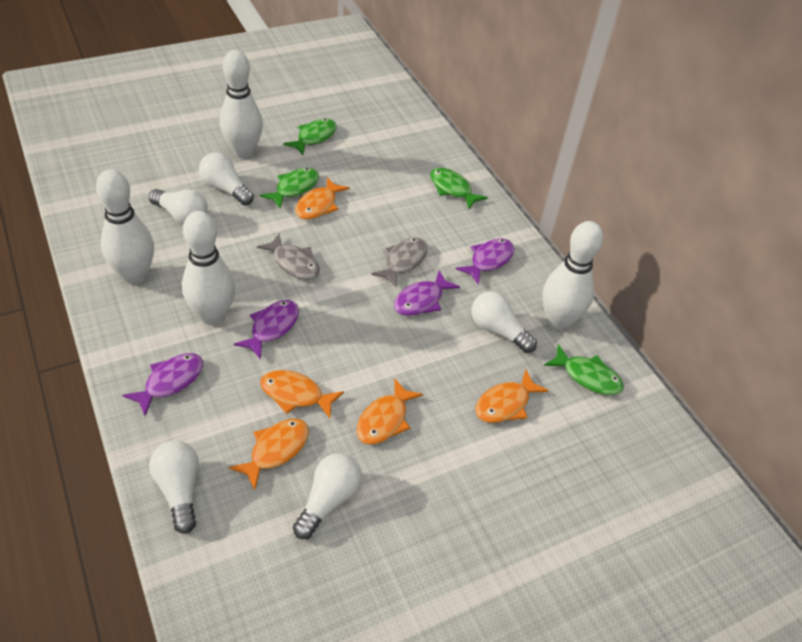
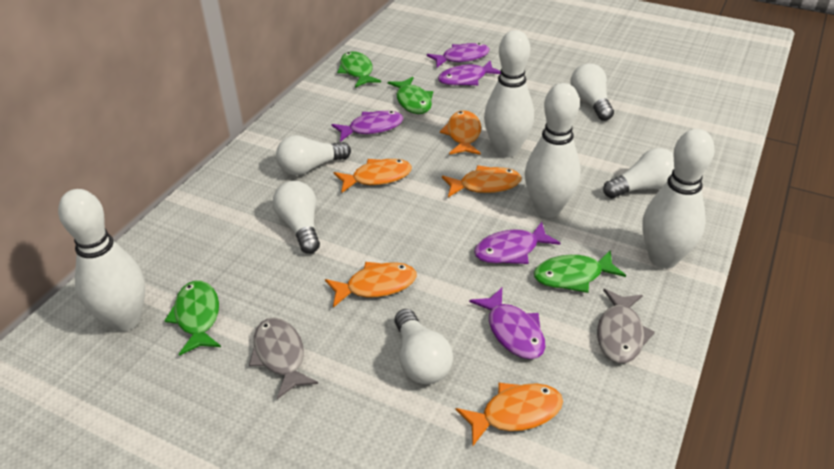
purple fish: [122,353,203,416] [234,300,299,360] [394,270,460,316] [456,238,514,285] = 4 -> [331,111,403,142] [427,43,490,67] [438,61,501,85] [469,287,546,359] [474,222,560,264] = 5

